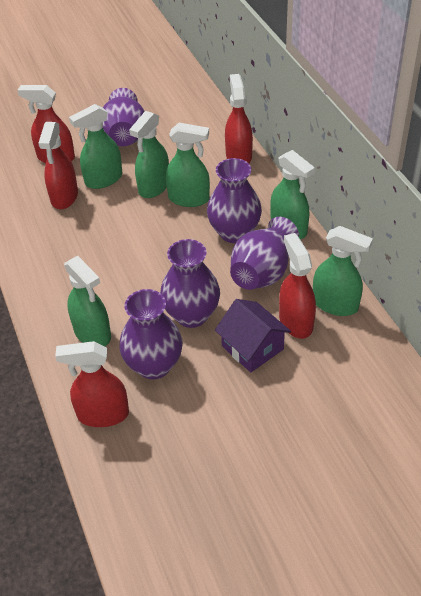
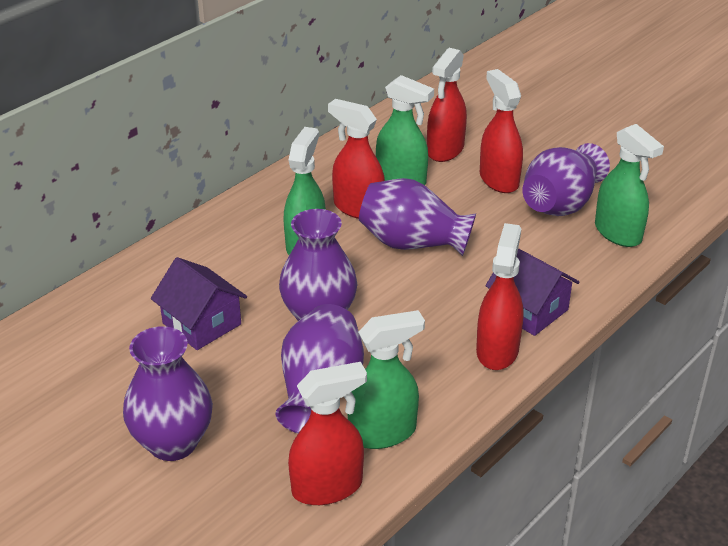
green spray bottle: [64,256,111,346] [69,104,122,189] [129,111,169,198] [166,123,210,207] [270,150,315,239] [313,226,373,316] = 6 -> [283,127,326,255] [348,310,425,449] [376,75,434,185] [595,124,664,247] = 4
purple house: [215,299,291,372] = 1 -> [151,257,247,350] [485,248,580,336] = 2

